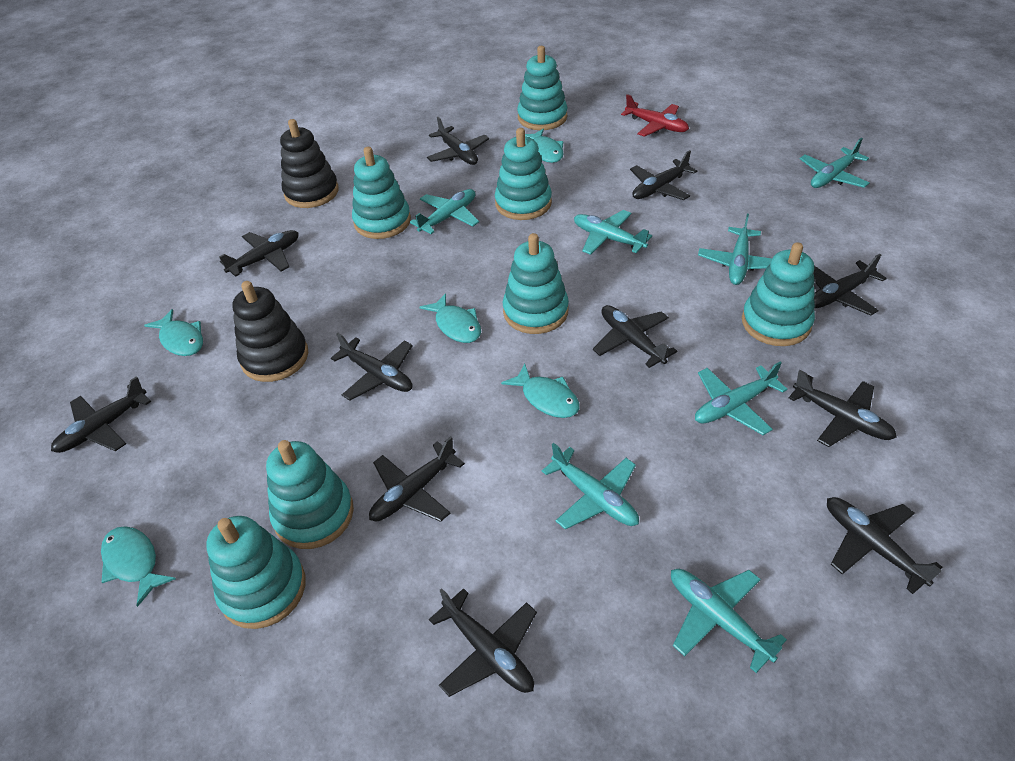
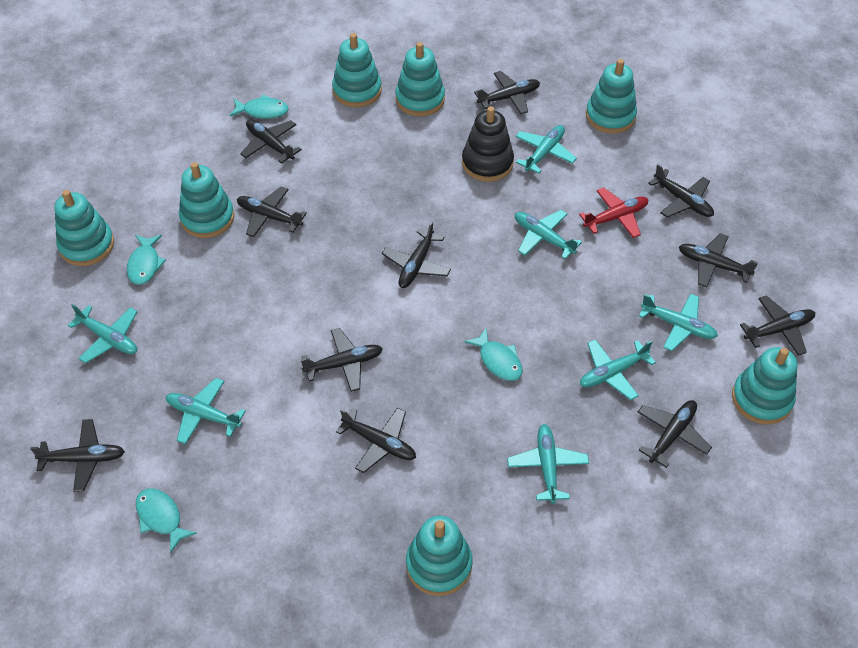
black stacking toy: [232,281,308,382] [280,119,339,208] = 2 -> [462,106,514,182] = 1
turquoise fish: [101,526,176,607] [144,309,203,356] [420,293,481,343] [501,364,579,418] [525,129,564,163] = 5 -> [127,235,166,285] [136,488,197,553] [230,94,289,119] [464,327,523,381] = 4

